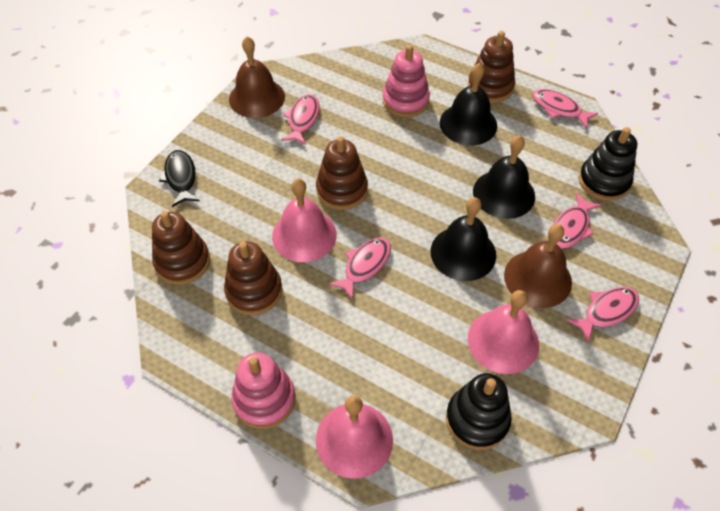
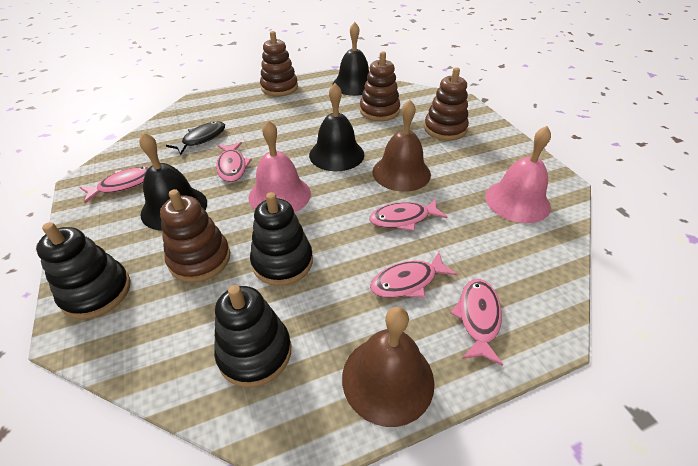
black stacking toy: [446,373,512,450] [579,127,637,201] = 2 -> [36,222,131,319] [214,285,291,388] [250,192,313,286] = 3
pink bell: [272,179,337,262] [316,395,393,479] [468,290,539,374] = 3 -> [249,120,311,213] [485,126,551,223] = 2
pink stacking toy: [231,352,296,429] [383,45,430,117] = 2 -> none = 0

